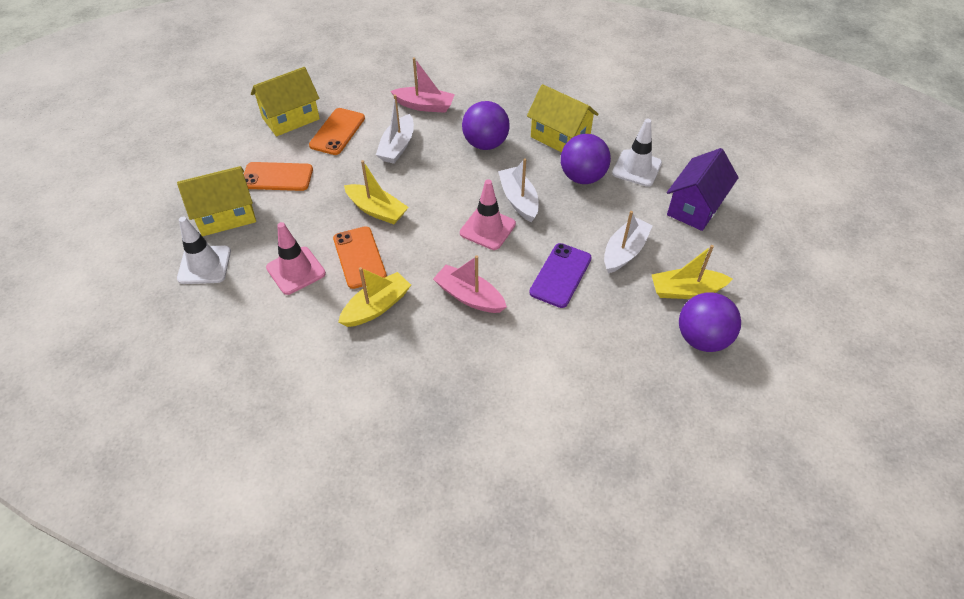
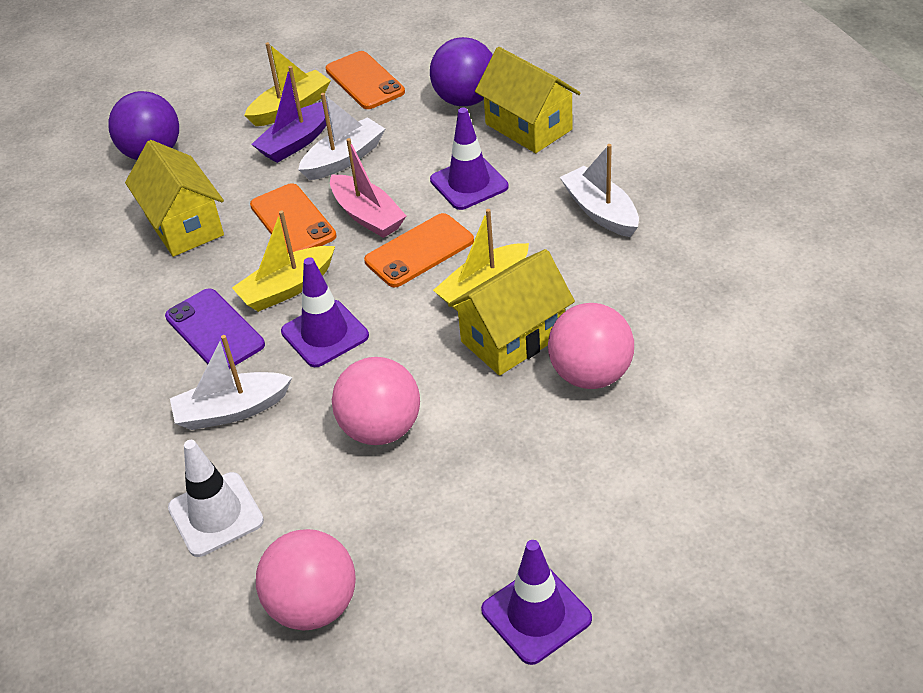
pink ball: none = 0 -> [256,529,356,630] [332,357,420,445] [548,303,634,389] = 3
pink boat: [390,57,455,113] [433,256,507,313] = 2 -> [330,138,406,238] = 1
pink traffic cone: [266,222,326,295] [460,179,516,250] = 2 -> none = 0
purple ball: [462,101,510,150] [561,134,611,184] [679,292,741,352] = 3 -> [108,91,179,160] [430,37,493,106] = 2
purple boat: none = 0 -> [251,66,329,163] = 1
purple house: [667,148,739,231] = 1 -> none = 0
purple traffic cone: none = 0 -> [281,257,369,367] [430,107,508,210] [481,540,592,665] = 3
white traffic cone: [177,217,231,284] [612,119,662,187] = 2 -> [168,440,264,557] = 1

